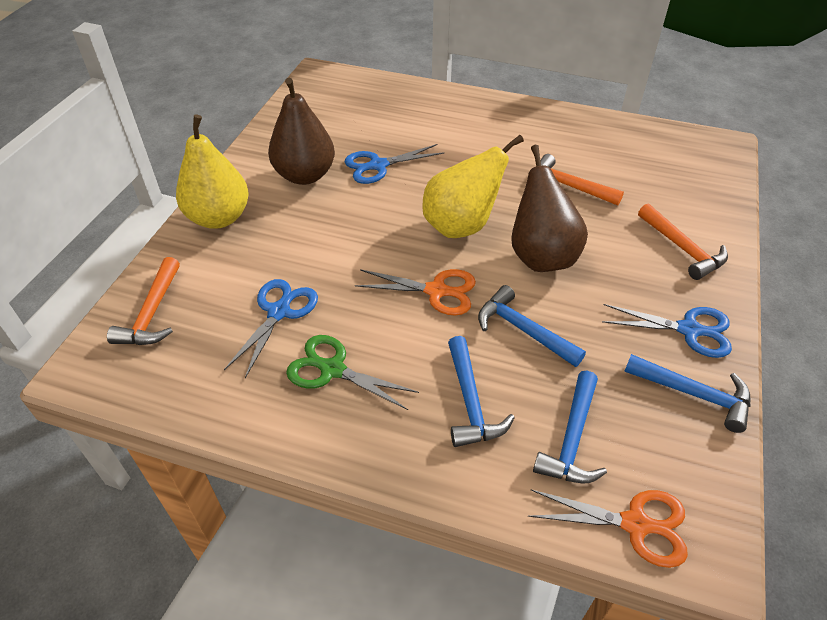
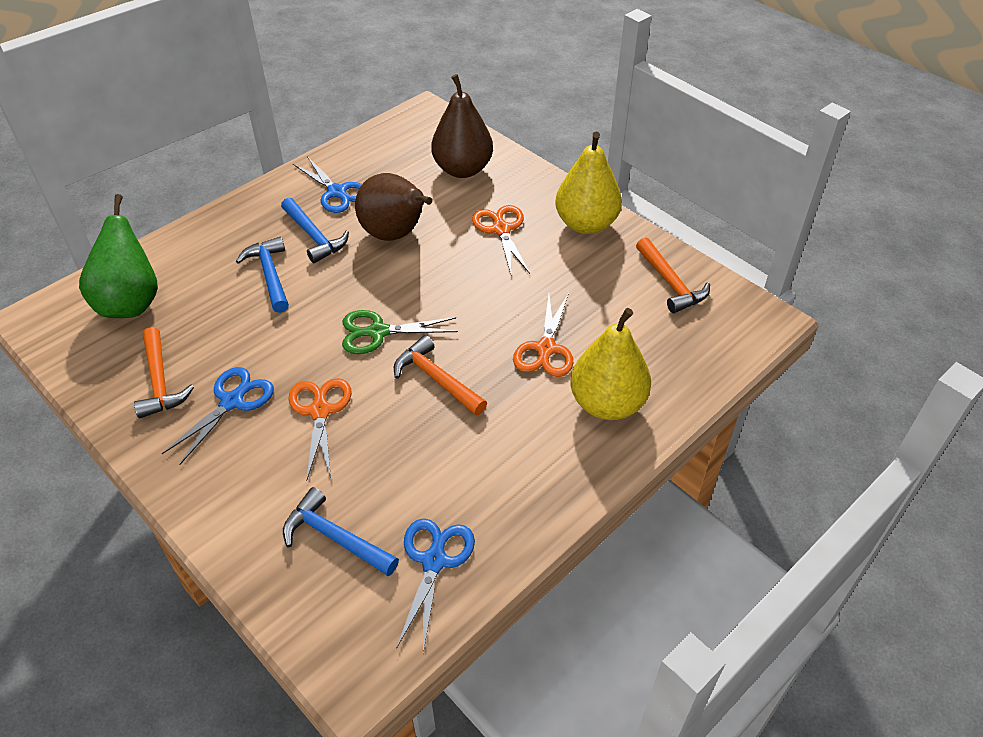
blue hammer: [448,336,515,447] [478,285,586,367] [533,371,607,483] [624,354,750,433] = 4 -> [236,237,289,313] [281,197,349,263] [283,487,399,576] = 3
green pear: none = 0 -> [79,194,158,318] = 1
orange scissors: [355,269,476,316] [528,490,688,568] = 2 -> [289,378,352,481] [472,205,530,274] [513,293,573,377] = 3

